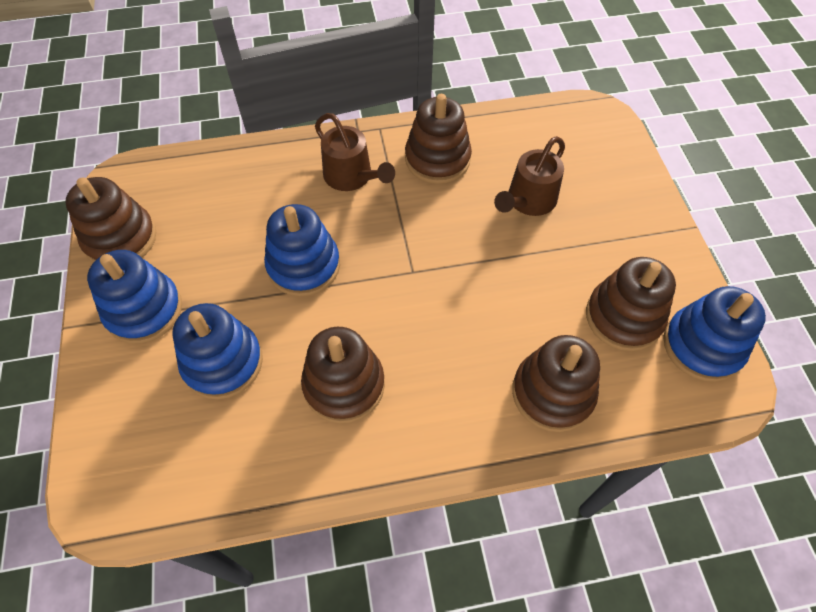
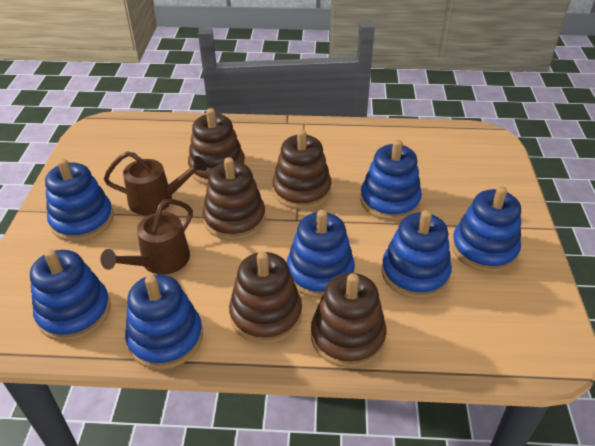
blue stacking toy: [87,250,182,344] [172,303,263,399] [264,204,340,297] [663,286,766,382] = 4 -> [30,249,111,341] [45,159,114,242] [125,274,203,370] [287,210,355,298] [360,140,422,221] [381,210,452,299] [452,186,521,273] = 7

